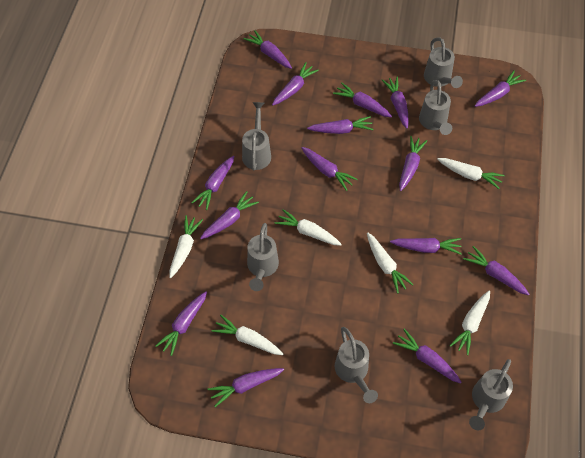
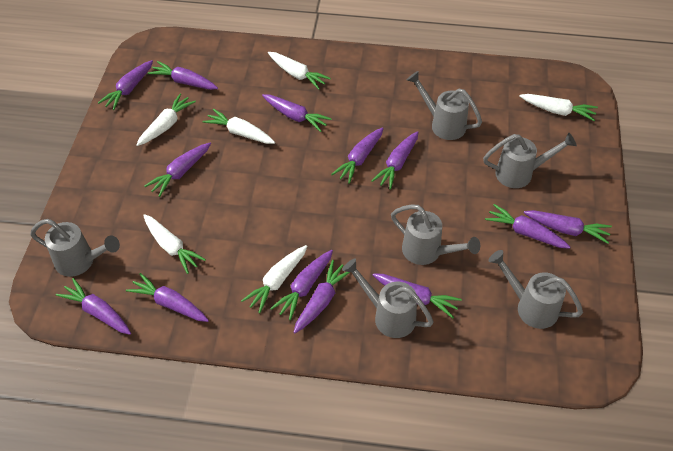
purple carrot: [155,291,207,356] [191,156,235,210] [200,191,259,239] [208,368,284,407] [243,30,292,69] [272,62,319,105] [301,147,358,191] [307,116,373,134] [333,82,392,117] [382,77,409,129] [390,238,462,255] [393,329,462,384] [399,136,427,191] [463,246,530,296] [475,70,526,107] = 15 -> [56,278,131,335] [98,60,153,110] [126,273,209,322] [144,143,211,197] [148,61,218,90] [262,94,332,132] [270,250,333,320] [294,260,350,333] [331,127,384,184] [371,131,419,189] [373,273,462,318] [485,204,570,249] [524,210,612,244] = 13

